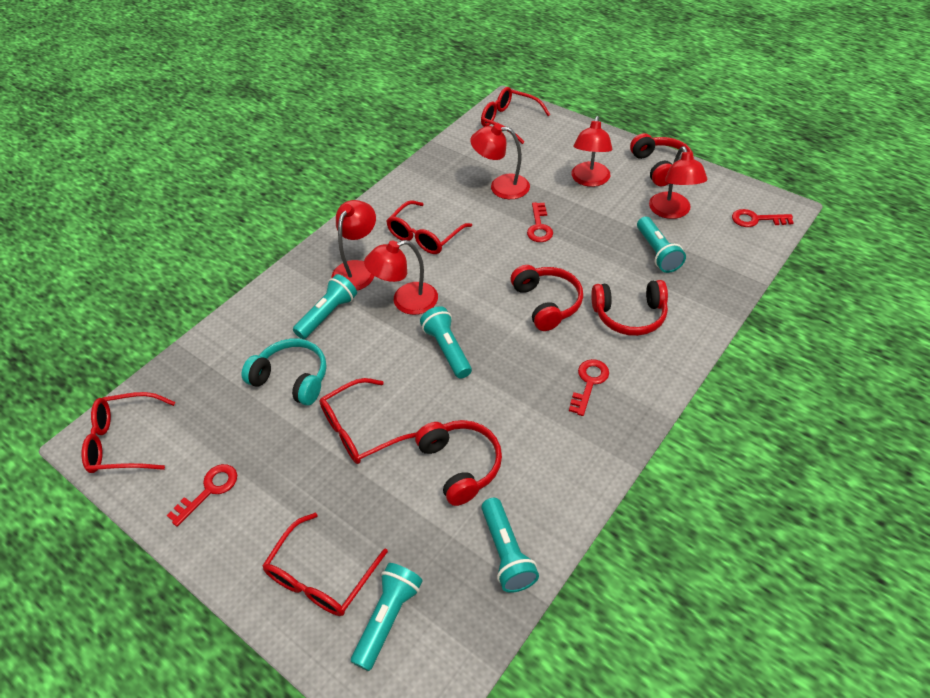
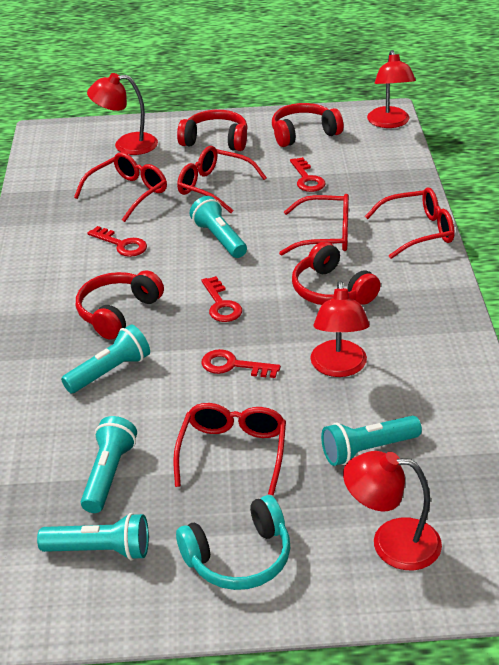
red lamp: [331,200,376,290] [364,240,438,315] [470,124,530,199] [571,116,612,187] [649,146,707,219] = 5 -> [87,73,158,155] [310,281,370,377] [343,451,442,570] [367,50,416,128] = 4

